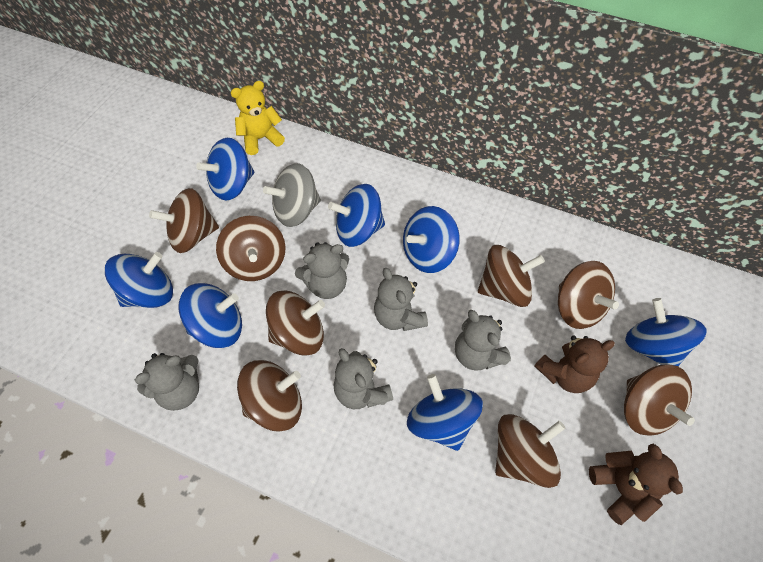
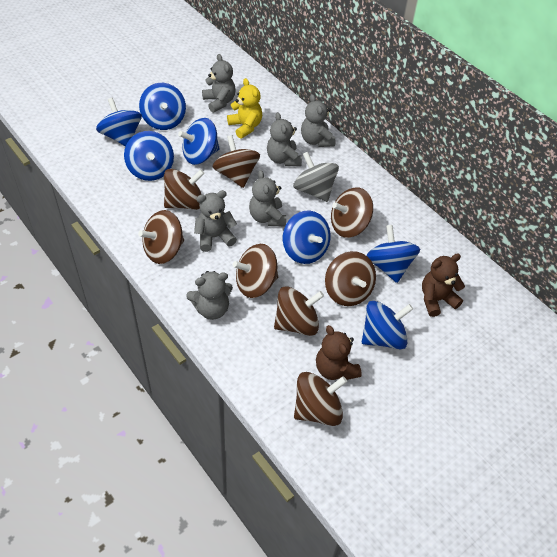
grey teddy bear: [135,353,199,411] [295,242,349,299] [334,348,393,409] [374,268,428,331] [455,310,511,371] = 5 -> [186,271,233,320] [194,190,237,252] [202,54,235,113] [249,170,286,226] [267,112,302,166] [301,94,335,147] = 6

